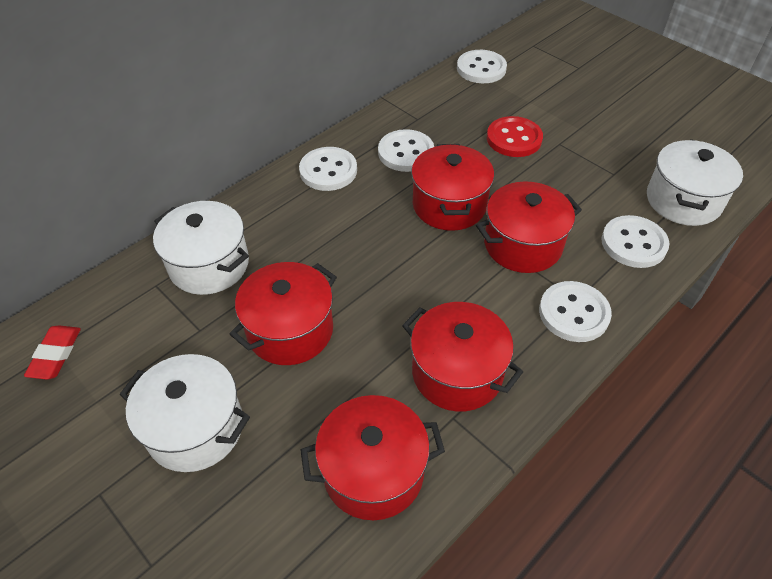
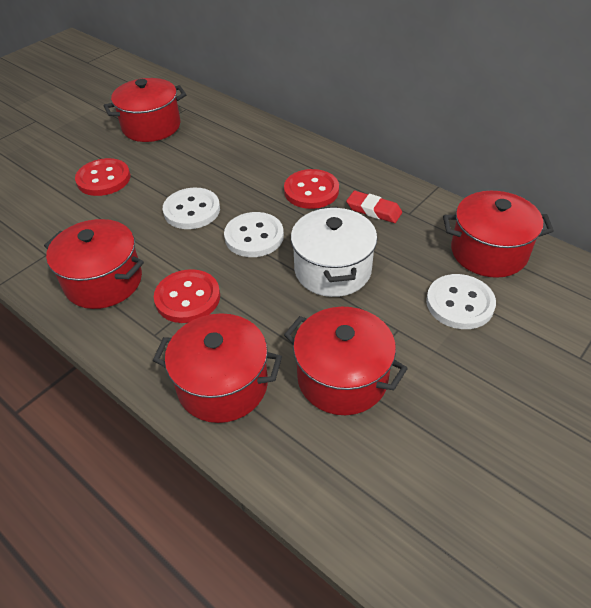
red button: [487,116,543,157] = 1 -> [75,158,130,196] [154,269,220,323] [284,169,339,209] = 3
white button: [299,147,357,191] [378,129,434,172] [457,50,507,83] [539,281,612,342] [601,215,669,268] = 5 -> [163,188,220,229] [224,212,284,257] [426,274,496,329] = 3
white pot: [120,354,250,472] [153,201,249,295] [647,139,743,226] = 3 -> [291,206,378,297] = 1

